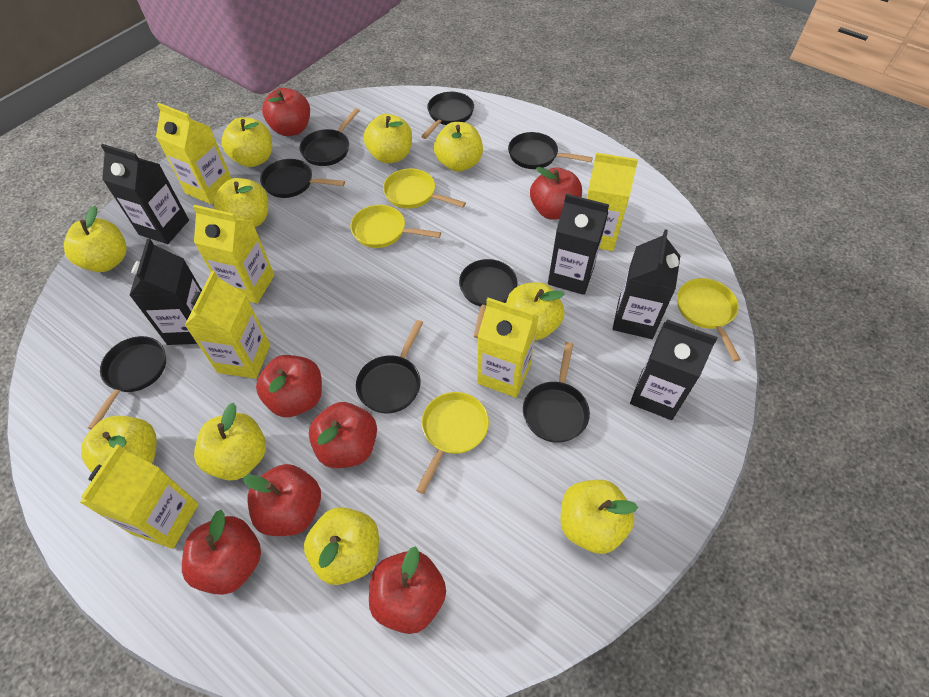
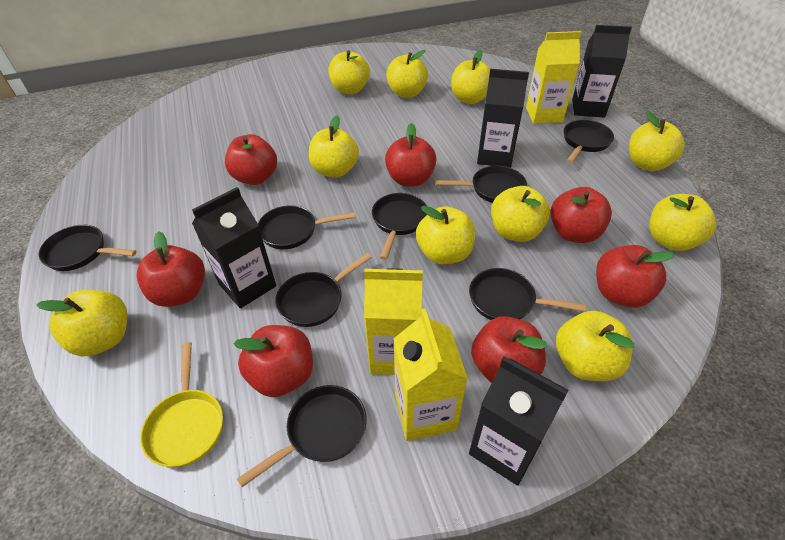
black carton: [101,144,189,244] [129,239,202,345] [548,194,609,295] [613,229,680,339] [630,319,718,420] = 5 -> [192,187,276,308] [469,357,568,486] [477,69,529,168] [572,25,632,118] = 4
yellow carton: [80,444,198,549] [156,103,232,205] [184,271,270,379] [193,205,274,304] [477,298,539,398] [586,153,638,251] = 6 -> [364,268,423,375] [394,309,468,441] [526,31,581,124] = 3
yellow pan: [350,205,441,248] [383,168,466,209] [416,392,489,494] [677,278,741,362] = 4 -> [140,342,223,467] = 1

